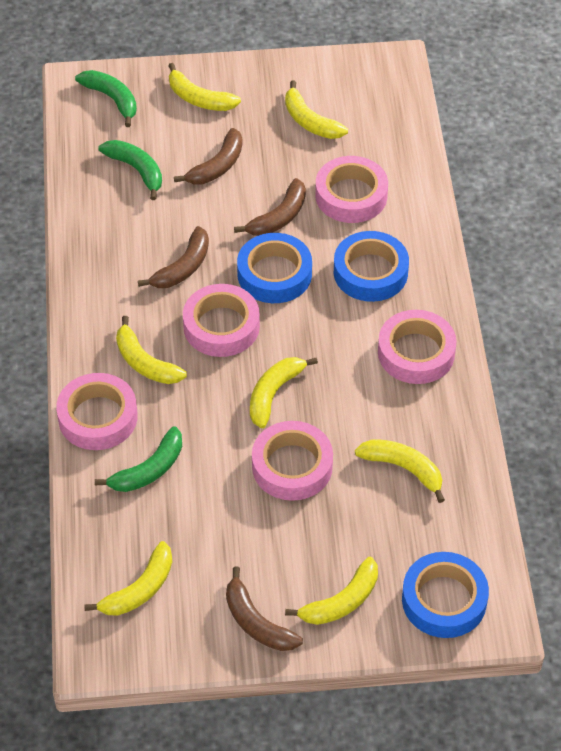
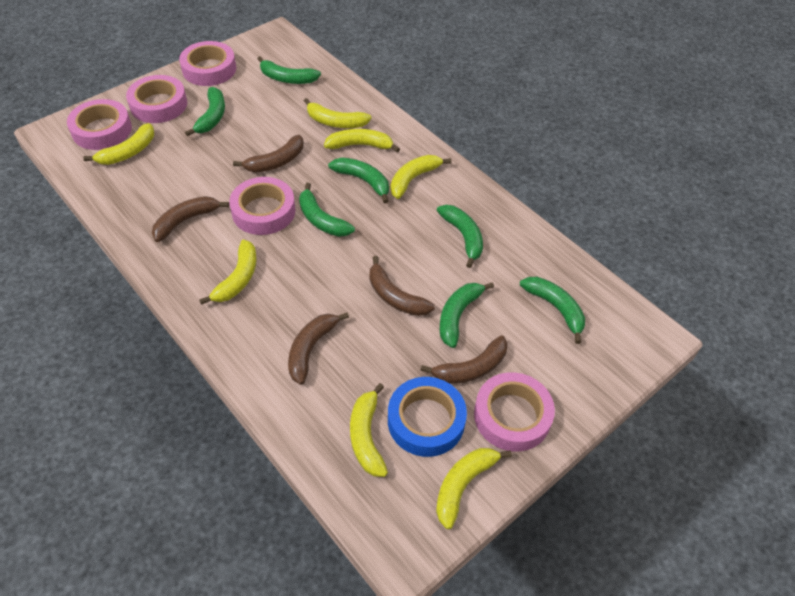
blue tape: [237,233,312,303] [334,231,409,302] [402,552,489,638] = 3 -> [388,377,467,457] = 1
brown banana: [138,226,209,288] [174,128,243,184] [226,566,303,651] [234,178,306,236] = 4 -> [152,196,229,242] [233,135,304,173] [288,312,349,385] [369,256,435,316] [420,335,508,384] = 5
green banana: [75,70,137,127] [95,426,182,492] [99,140,162,200] = 3 -> [185,87,225,136] [257,56,321,84] [299,183,355,237] [328,157,389,203] [437,205,483,268] [439,282,494,348] [520,277,585,344] = 7

